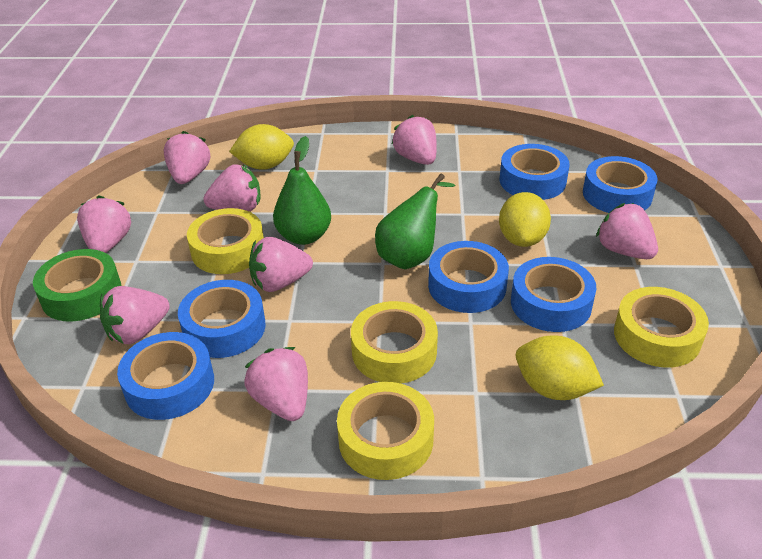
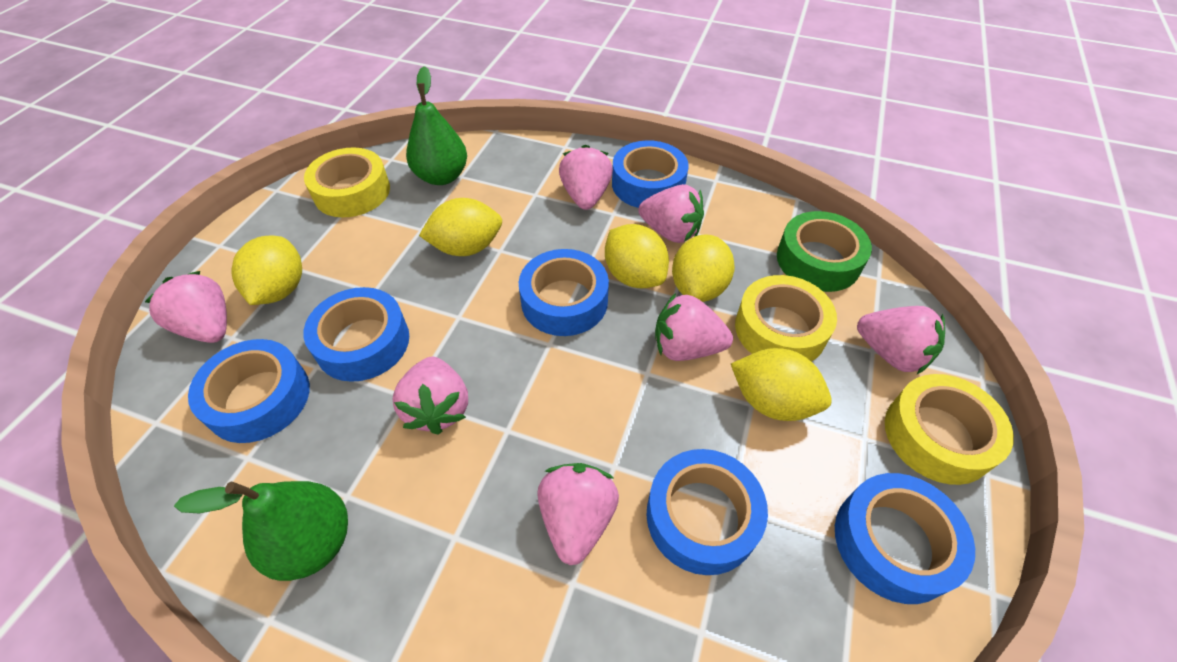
pink strawberry: [77,195,131,253] [100,286,170,344] [164,131,211,184] [203,164,261,211] [244,347,308,421] [249,237,313,292] [392,115,437,165] [596,203,658,259] = 8 -> [145,271,227,343] [393,357,468,435] [537,463,619,565] [559,145,613,210] [639,184,704,243] [655,293,733,361] [857,306,945,374] = 7
yellow lemon: [229,124,294,170] [499,192,551,247] [516,335,604,400] = 3 -> [232,236,302,305] [419,198,502,256] [605,224,669,288] [672,234,735,302] [731,348,832,421] = 5
yellow tape: [187,208,264,274] [337,382,434,480] [351,301,438,384] [614,287,709,368] = 4 -> [304,148,390,217] [735,275,837,362] [885,374,1014,485] = 3

